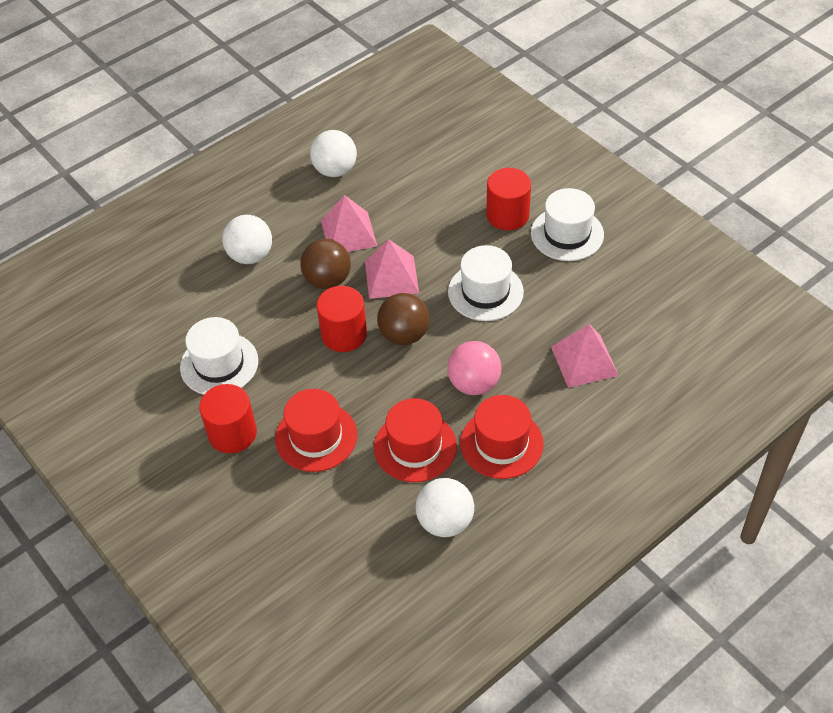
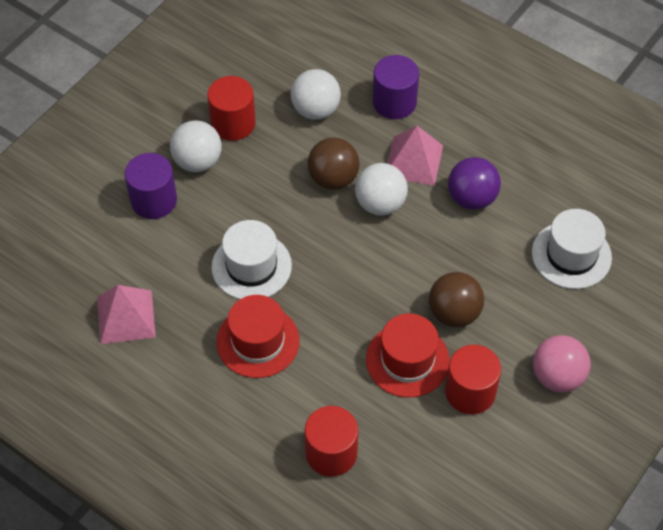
pink pyramid: [321,195,377,252] [365,239,419,299] [551,324,619,388] = 3 -> [97,285,156,344] [387,126,443,186] = 2
purple ball: none = 0 -> [448,157,501,210] = 1
purple cylinder: none = 0 -> [125,153,177,219] [373,55,419,119] = 2
red hat: [275,389,357,472] [374,398,457,482] [460,395,544,479] = 3 -> [216,295,299,378] [366,314,450,398] = 2
white hat: [180,317,258,395] [448,245,524,321] [531,188,604,261] = 3 -> [211,220,292,299] [532,209,612,289] = 2

